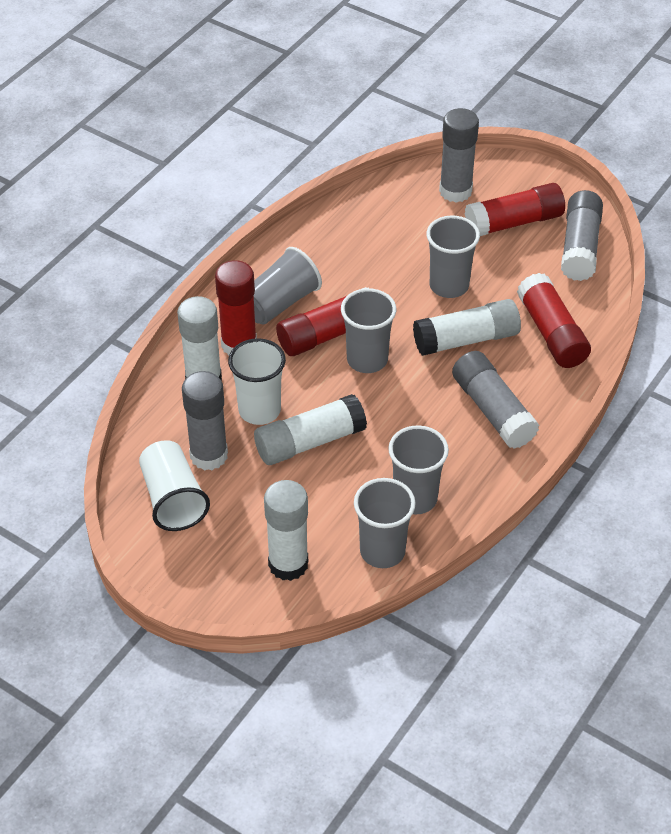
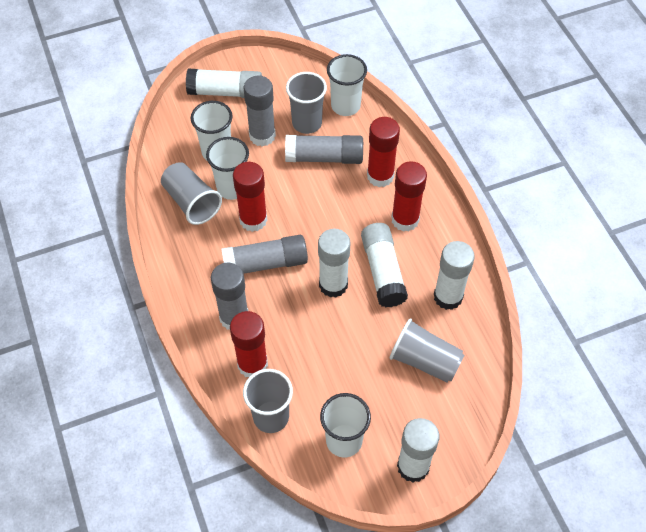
grey cup: [254,247,322,325] [341,288,396,373] [354,478,416,568] [388,425,449,514] [426,215,480,298] = 5 -> [161,162,222,225] [243,369,293,433] [286,72,327,134] [390,318,464,383] = 4
white cup: [139,440,210,531] [228,338,286,425] = 2 -> [191,101,233,160] [206,137,249,200] [320,393,371,458] [327,54,367,116] = 4
white glue stick: [177,296,222,381] [254,394,367,465] [264,480,308,581] [413,299,521,356] = 4 -> [186,69,262,98] [318,229,351,298] [361,223,408,307] [397,418,440,483] [434,241,475,310] = 5

